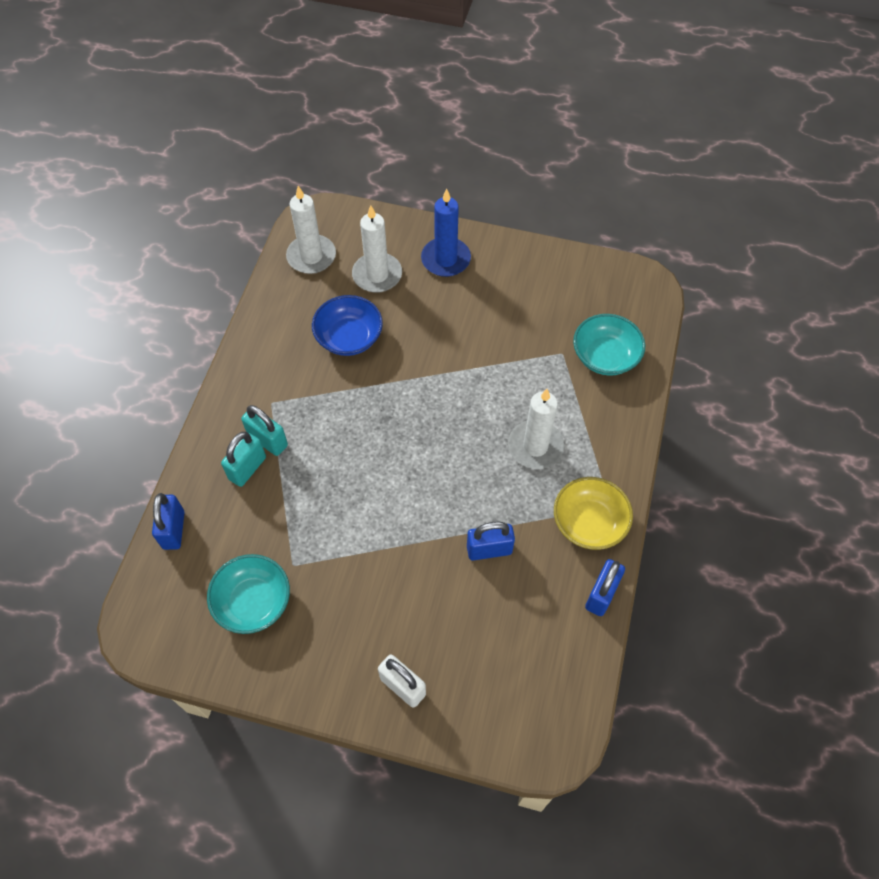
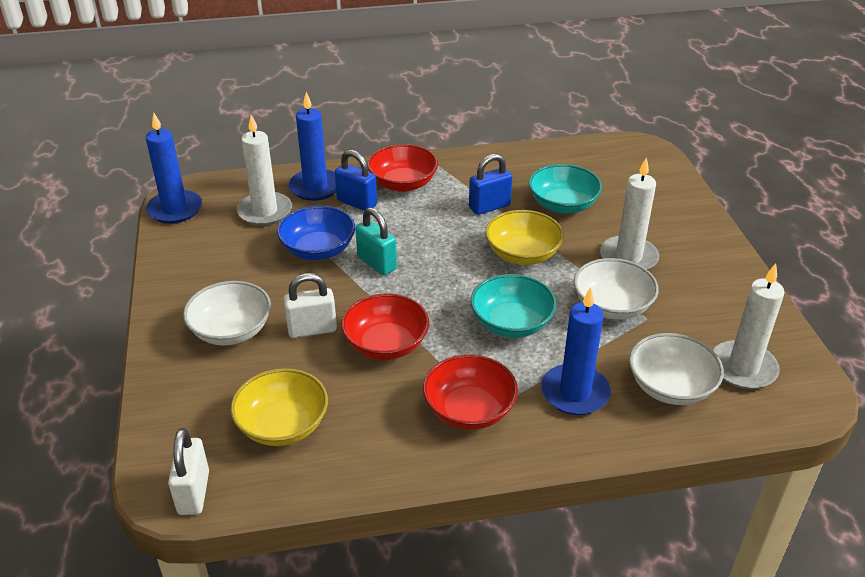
blue candle: [421,189,471,277] = 1 -> [146,112,202,224] [289,92,336,201] [541,287,611,415] = 3
blue padlock: [152,493,185,550] [467,522,515,561] [585,559,625,616] = 3 -> [335,150,377,211] [469,154,512,215] = 2
red bowl: none = 0 -> [341,293,429,360] [367,144,438,192] [423,354,518,430] = 3
turquoise padlock: [221,432,266,487] [241,405,288,456] = 2 -> [355,207,397,276] = 1
white bowl: none = 0 -> [183,281,271,346] [574,258,659,320] [629,333,724,405] = 3
white padlock: [378,654,426,708] = 1 -> [168,428,209,515] [283,273,337,338] = 2
yellow bowl: [554,477,633,550] = 1 -> [230,368,328,446] [485,210,564,265] = 2

